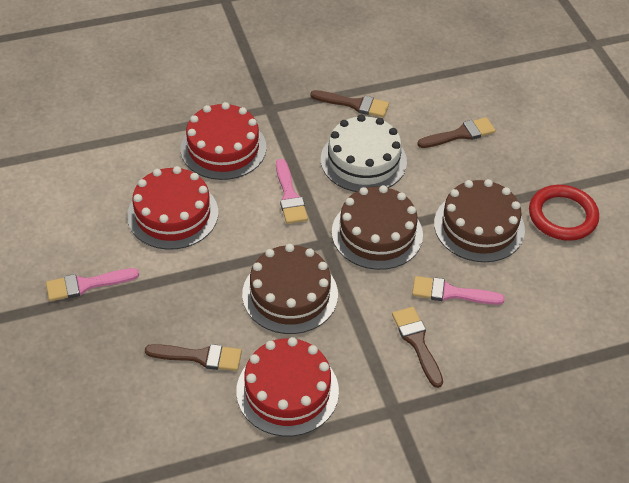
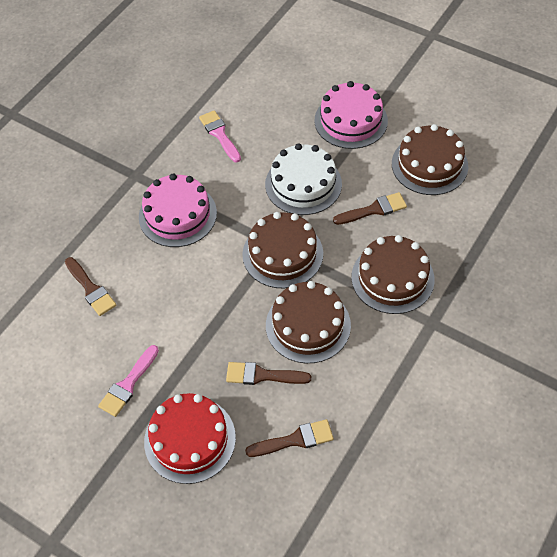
brown cake: [242,244,338,334] [332,185,423,270] [434,179,525,262] = 3 -> [242,212,323,289] [266,281,351,363] [352,235,435,314] [392,124,468,195] = 4
pink brush: [46,268,139,301] [276,159,308,224] [412,276,505,305] = 3 -> [98,345,159,417] [199,110,241,162] = 2
pink cake: none = 0 -> [139,174,217,247] [314,81,388,149] = 2
red cake: [127,166,218,250] [180,102,267,180] [236,337,339,436] = 3 -> [144,393,236,484] = 1
red ring: [529,185,599,241] = 1 -> none = 0

